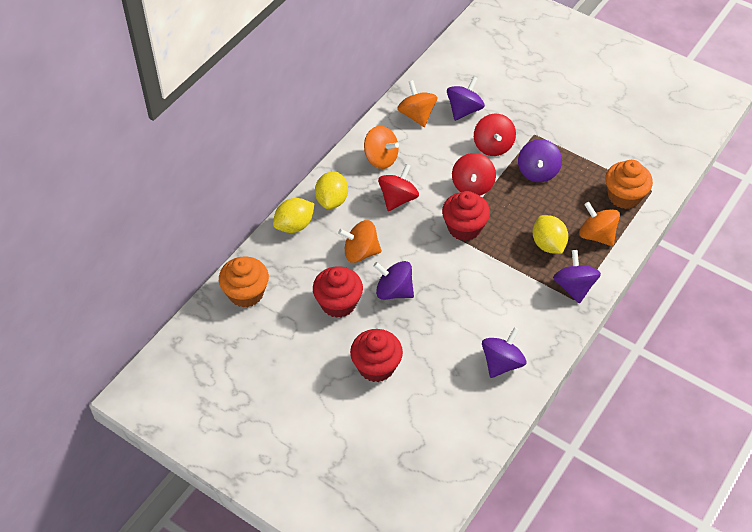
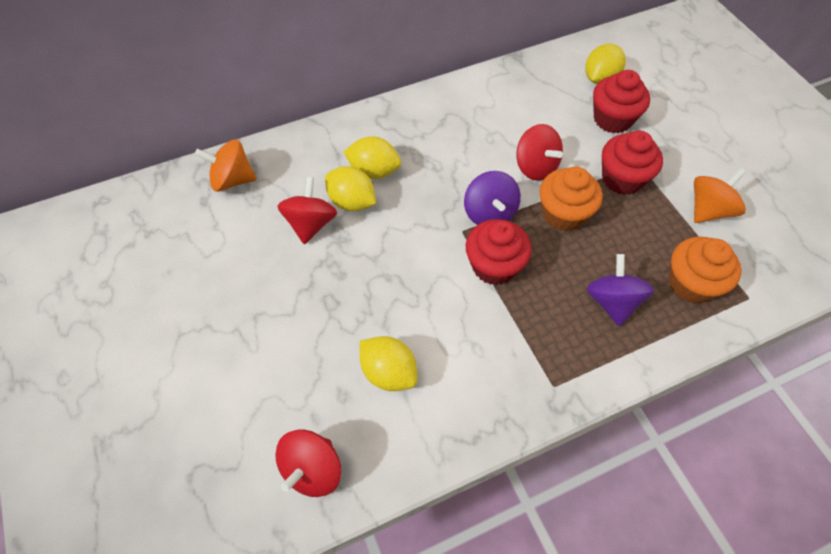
orange spinning top: [338,220,381,263] [364,126,399,169] [397,80,437,127] [579,202,620,246] = 4 -> [194,139,257,192] [694,168,746,223] = 2
purple spinning top: [373,261,414,300] [447,76,485,121] [482,327,526,378] [518,139,562,182] [553,250,601,304] = 5 -> [464,171,521,225] [587,254,654,326] = 2
yellow lemon: [273,198,314,233] [315,171,348,209] [533,215,568,254] = 3 -> [325,166,376,211] [343,136,401,179] [360,336,418,391] [585,44,626,84] = 4

